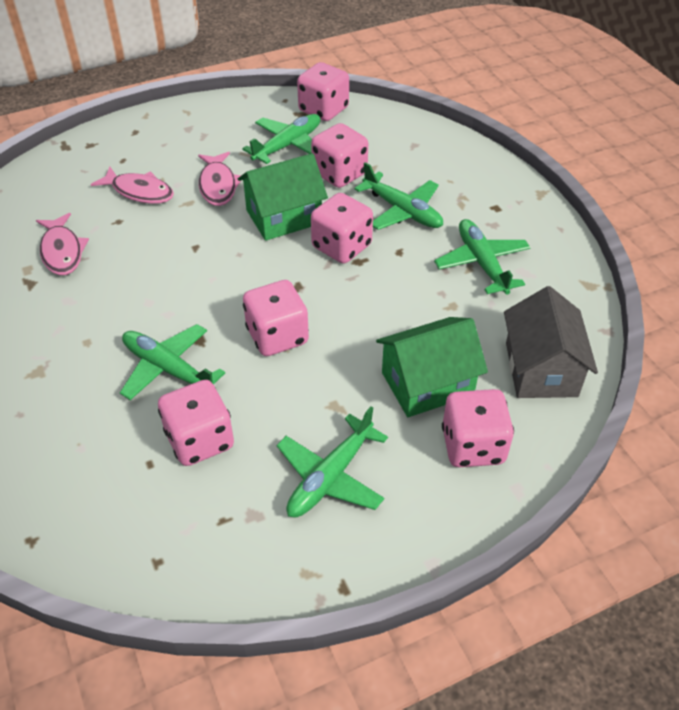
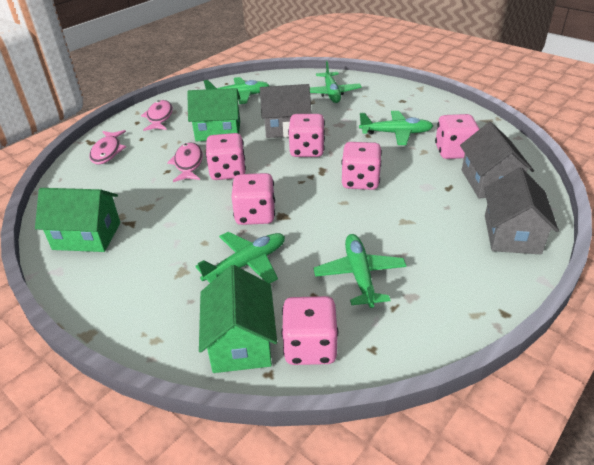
green house: [238,153,328,241] [376,317,488,417] = 2 -> [35,188,120,252] [187,88,241,141] [199,265,277,373] = 3
grey house: [504,286,598,398] = 1 -> [260,84,312,138] [460,122,534,199] [484,167,559,254] = 3

